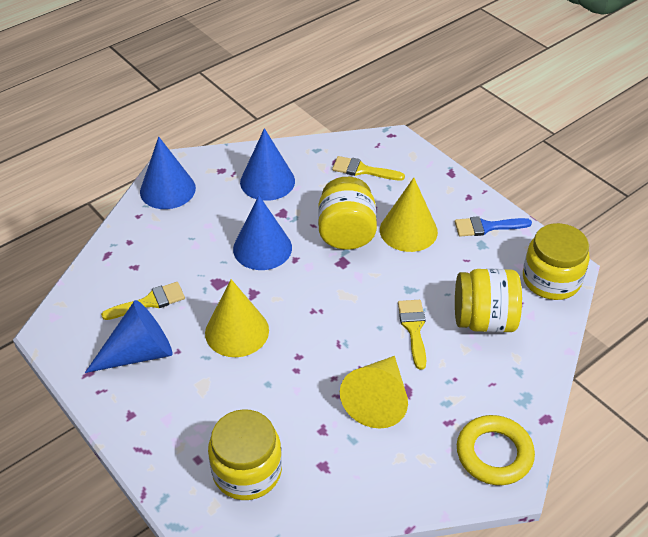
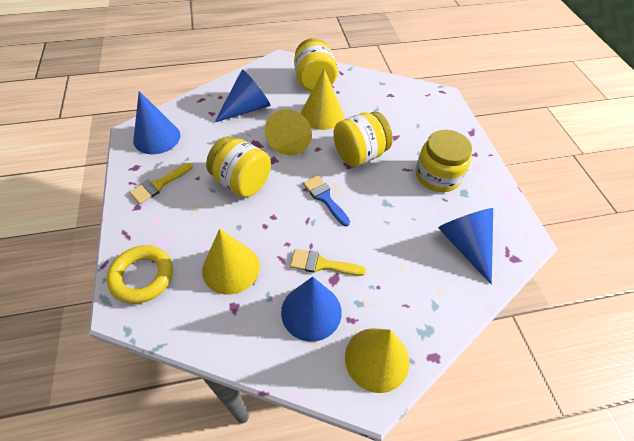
yellow brush: [101,282,185,320] [332,156,405,181] [398,300,426,370] = 3 -> [129,163,193,204] [290,249,366,276] = 2
yellow cone: [205,279,269,357] [340,356,408,428] [380,178,438,252] = 3 -> [202,229,260,295] [265,109,312,155] [301,69,344,130] [345,328,409,393] = 4

